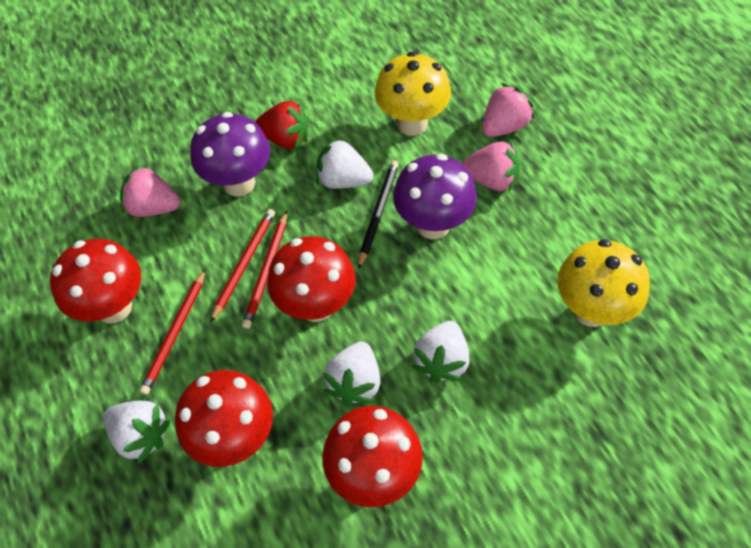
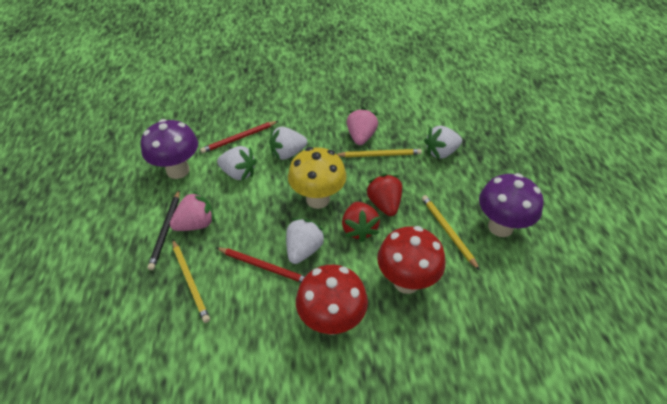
pink strawberry: [120,165,180,217] [462,140,520,192] [482,83,534,137] = 3 -> [170,191,215,231] [347,107,378,145] = 2
red mushroom: [50,239,141,323] [175,370,273,467] [267,236,356,322] [322,406,423,507] = 4 -> [296,265,368,335] [377,226,445,294] = 2
red pencil: [139,269,206,395] [211,209,275,322] [242,211,287,329] = 3 -> [200,121,278,153] [216,247,305,282] = 2
red strawberry: [255,100,309,150] = 1 -> [342,202,380,242] [366,174,402,216] = 2
yellow mushroom: [375,51,451,136] [557,239,650,327] = 2 -> [288,147,347,209] = 1
yellow pencil: none = 0 -> [172,239,210,323] [337,149,422,157] [422,195,480,271] = 3

